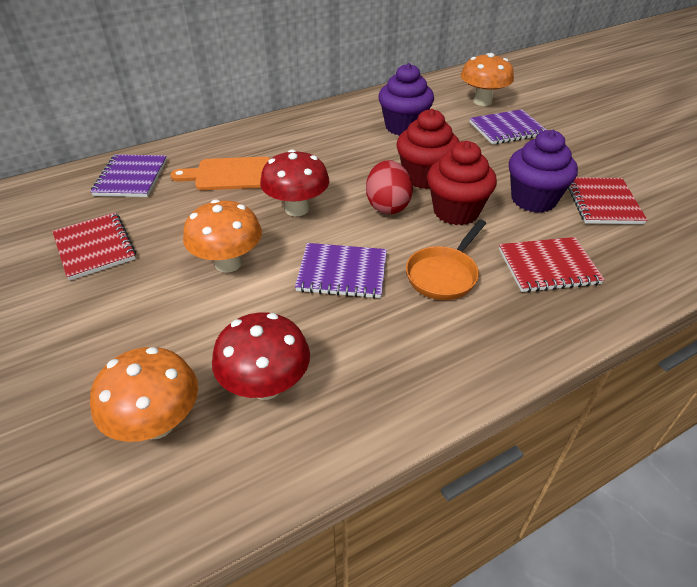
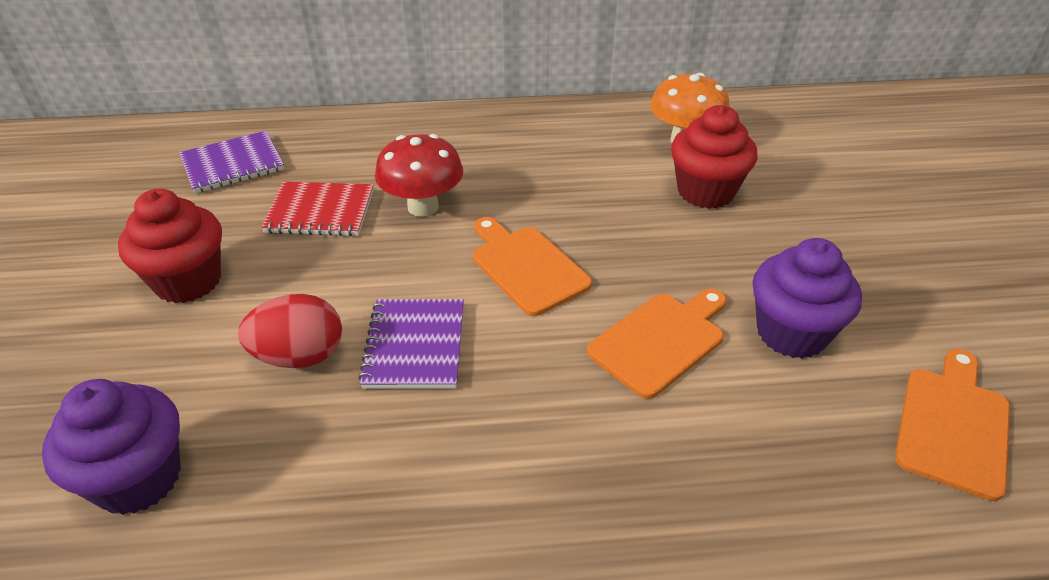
orange cutting board: [171,157,270,190] = 1 -> [473,217,592,316] [587,289,726,399] [895,349,1010,501] = 3
orange mushroom: [90,347,198,442] [183,199,262,273] [461,53,514,106] = 3 -> [650,73,730,143] = 1
orange pan: [406,220,486,300] = 1 -> none = 0
purple notebook: [90,154,167,197] [295,243,387,299] [470,109,546,145] = 3 -> [179,131,284,193] [358,299,464,389] = 2
red mushroom: [212,312,310,400] [260,149,329,216] = 2 -> [375,134,463,217] = 1
red notebook: [52,212,136,281] [499,237,605,292] [568,177,647,224] = 3 -> [261,182,374,236] = 1

